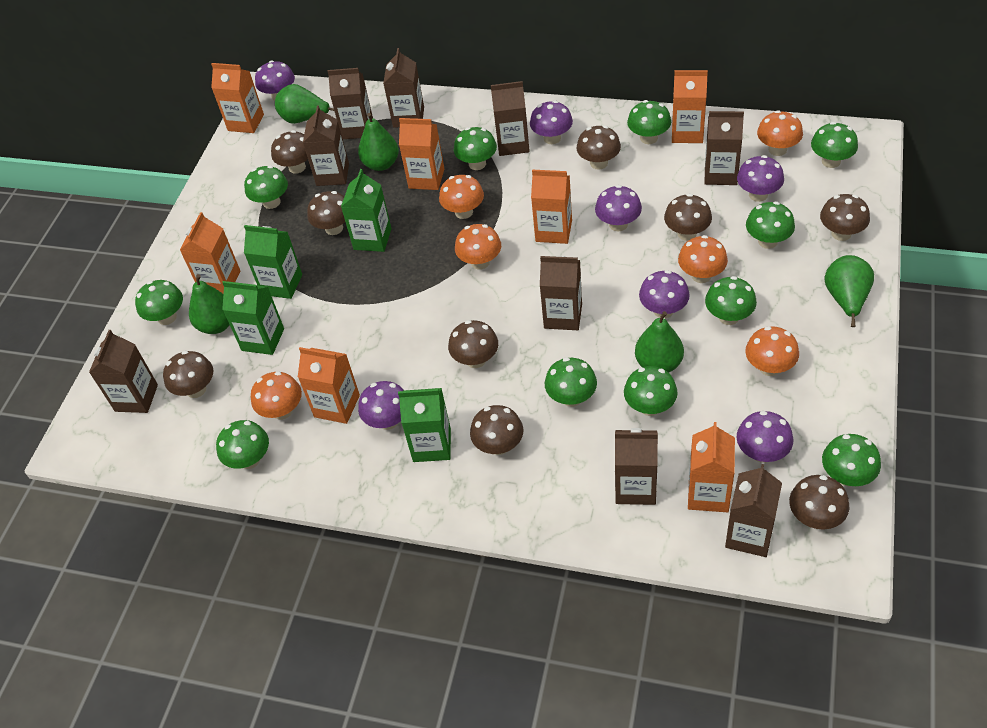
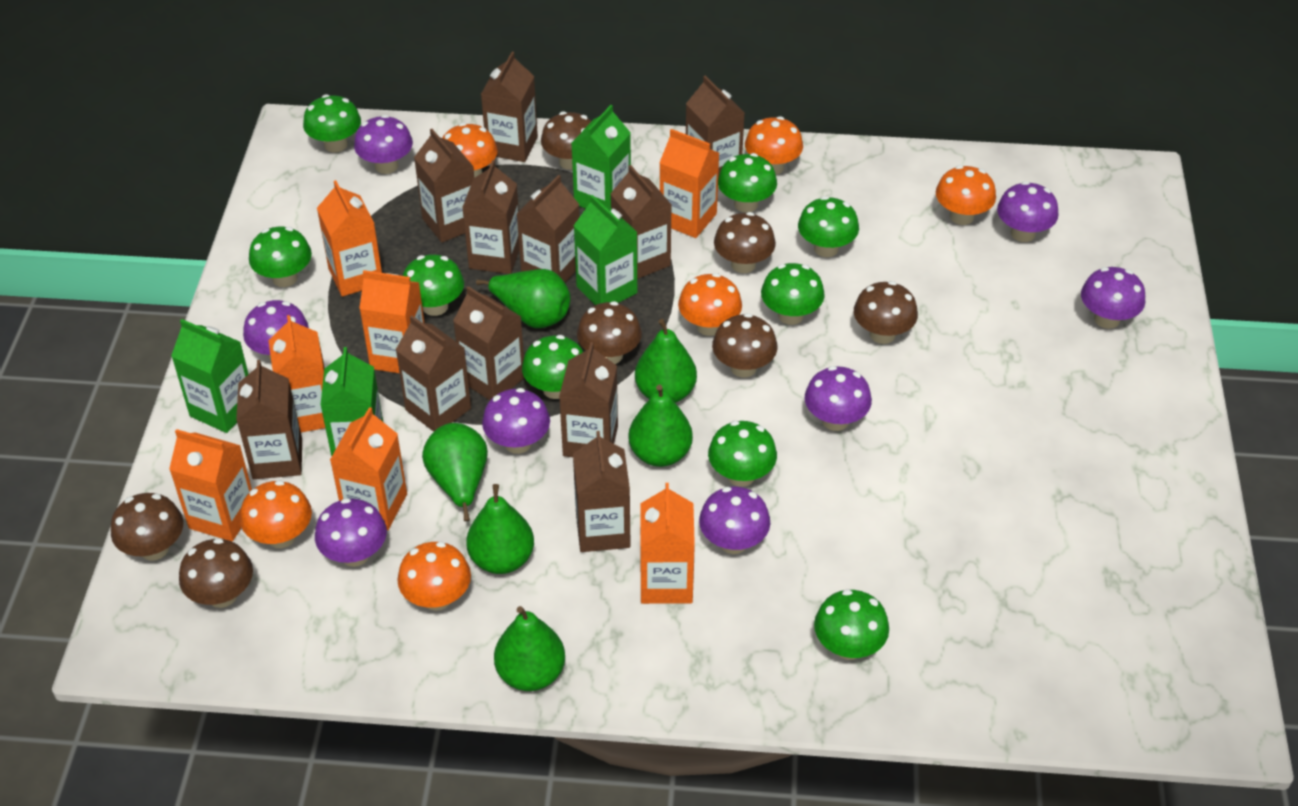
brown carton: [89,330,158,413] [303,105,349,186] [327,68,373,139] [383,48,424,128] [491,81,530,156] [540,256,582,330] [615,428,658,505] [704,111,744,185] [725,464,782,557] = 9 -> [236,360,302,479] [396,315,471,432] [414,129,474,243] [453,286,524,400] [462,160,519,274] [481,52,538,162] [517,175,579,282] [559,342,618,457] [573,431,631,552] [610,165,672,279] [686,75,745,177] = 11
brown mushroom: [163,351,213,398] [271,130,308,174] [307,191,345,235] [448,320,498,368] [470,405,523,455] [576,126,621,170] [664,194,712,241] [789,475,849,530] [820,194,870,241] = 9 -> [111,493,183,560] [179,538,253,608] [541,111,591,170] [577,301,642,364] [712,313,777,378] [714,212,776,273] [854,281,918,344] = 7
green mushroom: [135,280,183,325] [216,420,269,469] [244,166,288,209] [454,127,497,170] [545,357,597,407] [624,366,678,416] [627,100,671,144] [705,276,757,325] [746,202,795,249] [811,122,858,168] [822,434,881,486] = 11 -> [249,227,312,287] [303,94,361,152] [403,255,464,316] [522,335,583,399] [708,421,777,487] [718,153,777,213] [761,263,825,325] [798,196,859,257] [814,589,889,660] = 9
green pear: [189,274,230,334] [275,84,335,124] [358,113,399,171] [635,311,684,373] [825,255,874,327] = 5 -> [422,423,488,521] [466,484,534,574] [476,269,571,328] [494,606,565,691] [628,385,693,467] [635,319,697,403] = 6
purple mushroom: [255,60,295,101] [358,381,404,430] [530,101,573,144] [595,185,642,231] [639,270,690,318] [737,155,784,202] [737,411,793,463] = 7 -> [243,300,309,360] [315,498,387,567] [354,115,413,174] [482,388,550,454] [699,487,770,554] [805,366,872,431] [997,181,1059,242] [1081,267,1145,329] = 8

